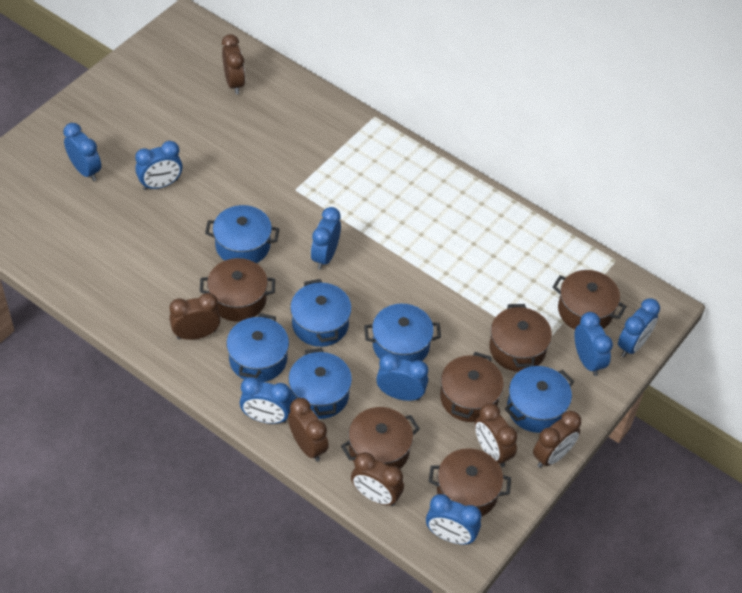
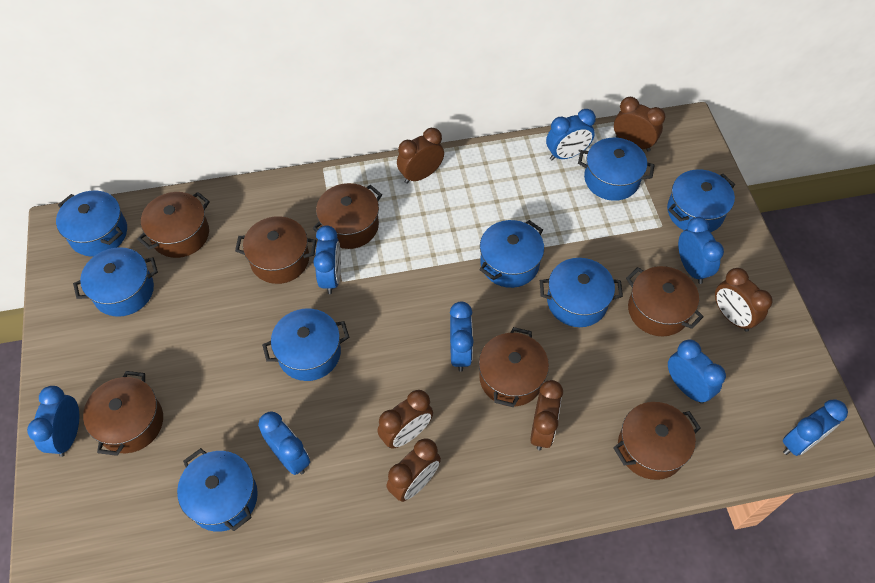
blue pot: [205,205,280,263] [226,313,289,382] [288,348,352,419] [290,279,352,347] [364,304,441,362] [505,366,574,433] = 6 -> [56,191,127,256] [73,247,158,317] [177,448,258,532] [262,309,349,381] [479,220,544,288] [540,258,623,327] [578,138,654,201] [667,169,735,232] = 8
brown pot: [200,258,275,322] [341,407,420,469] [429,448,511,516] [440,352,504,422] [489,304,552,372] [553,270,627,330] = 6 -> [83,371,163,456] [137,192,210,258] [235,216,317,284] [313,183,382,249] [479,327,549,407] [614,402,701,480] [626,266,704,336] = 7

